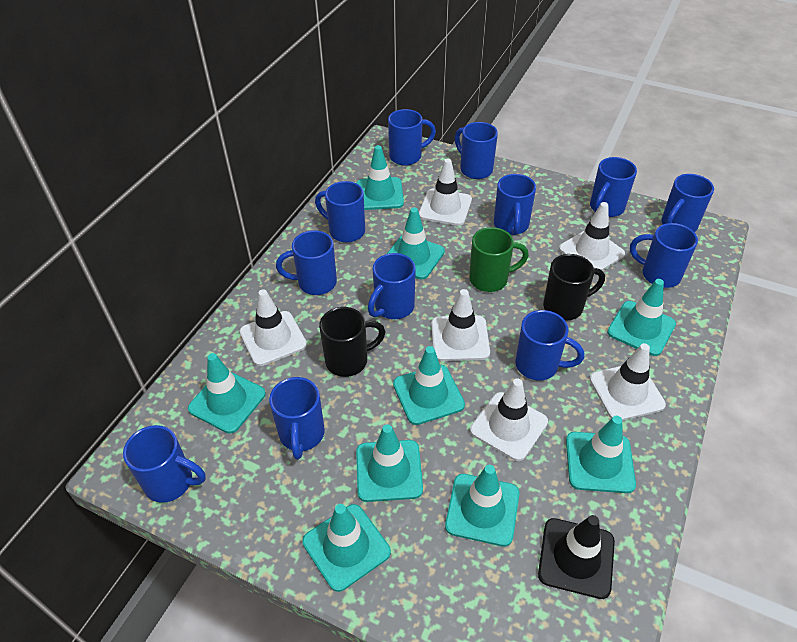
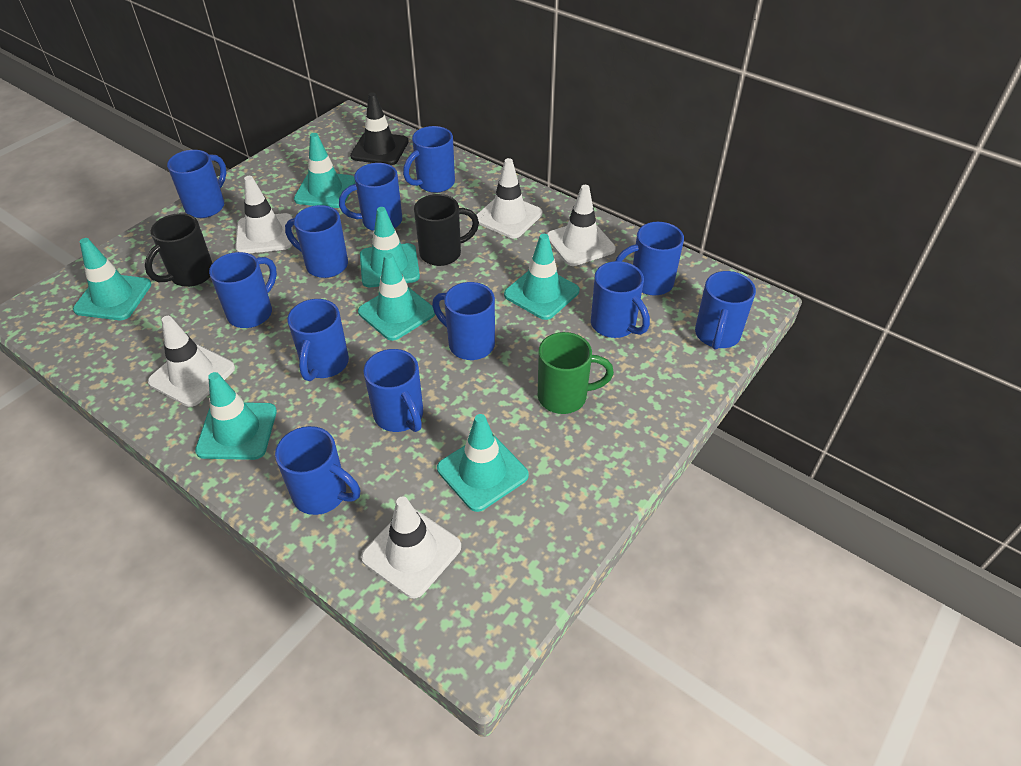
turquoise traffic cone: [188,353,266,434] [302,504,391,592] [356,424,423,502] [357,145,404,210] [387,207,445,279] [393,346,465,425] [445,465,519,547] [566,416,636,493] [607,279,676,356] = 9 -> [73,238,152,320] [195,372,277,460] [294,133,355,208] [358,253,435,341] [360,207,420,287] [437,414,529,512] [504,234,580,320] = 7
white traffic cone: [240,289,307,366] [419,158,472,226] [431,289,490,361] [470,378,548,461] [559,202,625,275] [590,343,666,421] = 6 -> [148,316,235,407] [235,176,293,254] [361,497,461,598] [476,158,542,238] [547,185,616,266] = 5

